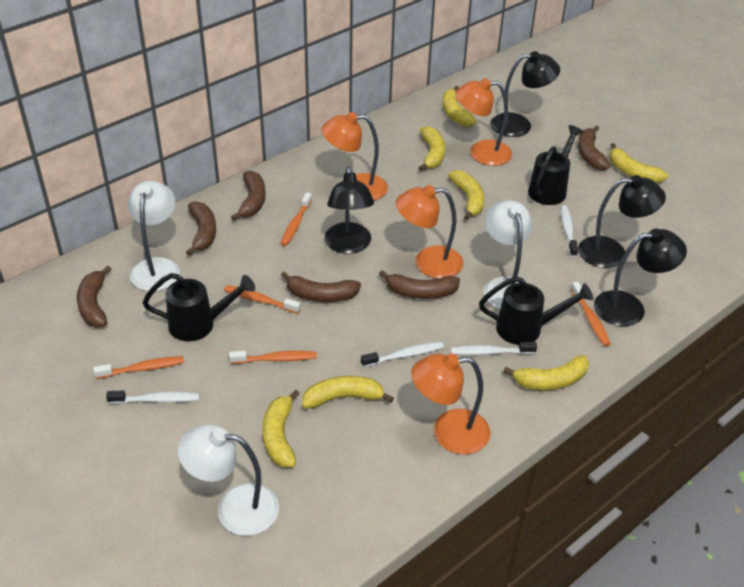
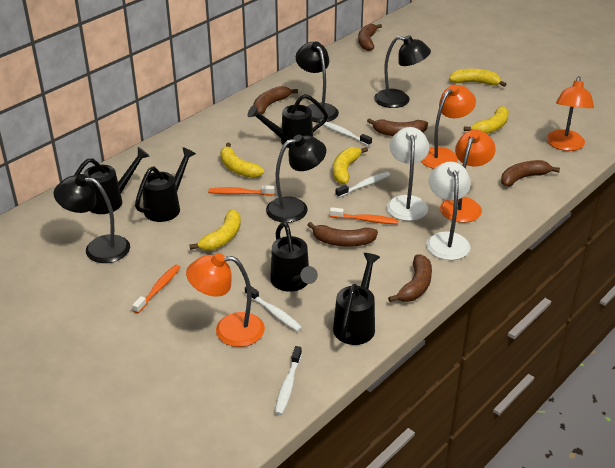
black watering can: [143,273,255,341] [479,276,593,345] [528,125,583,205] = 3 -> [74,147,150,214] [135,147,196,222] [248,94,328,148] [270,222,318,292] [333,253,380,345] = 5
orange toothbrush: [93,356,184,379] [224,285,301,314] [229,351,317,364] [280,192,312,246] [571,282,611,346] = 5 -> [132,265,180,314] [208,185,275,196] [330,207,399,224] = 3
white lamp: [128,181,180,291] [178,425,279,536] [483,200,532,309] = 3 -> [387,127,429,221] [426,162,471,260] = 2
yellow banana: [262,390,299,467] [302,376,394,409] [418,126,445,171] [442,86,477,127] [448,170,484,220] [503,355,589,390] [609,143,668,183] = 7 -> [189,209,241,251] [220,143,264,178] [333,147,368,184] [449,69,507,87] [464,106,509,134] = 5

